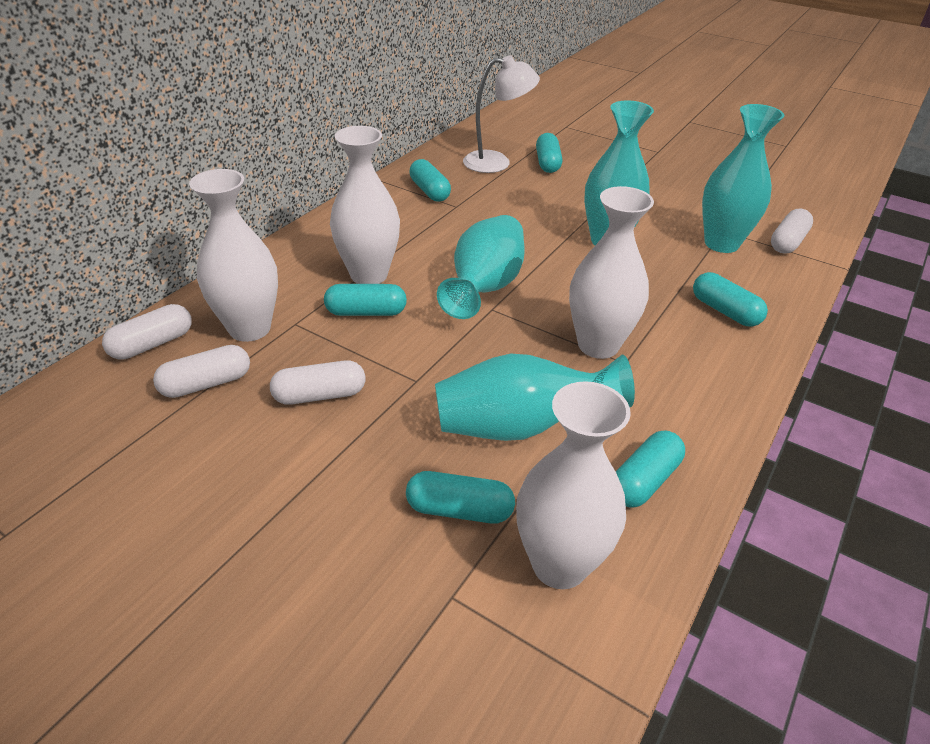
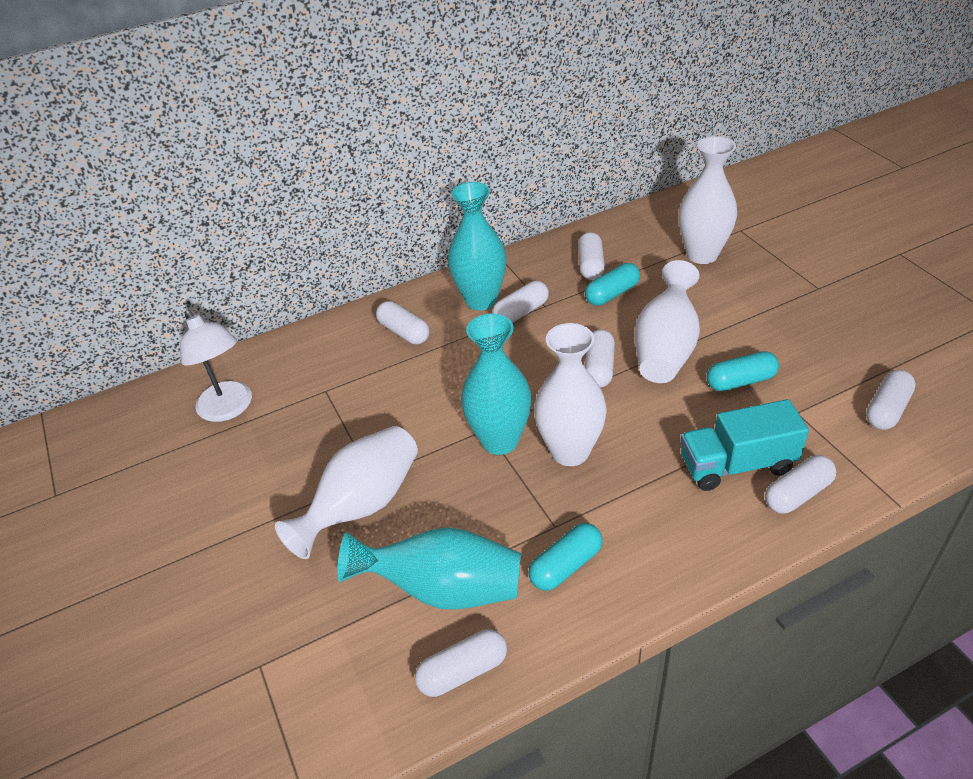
turquoise capsule: [324,284,407,316] [406,471,515,524] [409,159,451,202] [536,133,562,173] [616,430,685,508] [693,272,768,327] = 6 -> [529,523,603,591] [585,263,640,306] [707,351,779,391] = 3
turquoise truck: none = 0 -> [681,399,809,491] = 1
turquoise vase: [435,354,635,441] [437,215,525,319] [584,100,654,245] [702,104,784,253] = 4 -> [338,527,521,609] [448,182,507,310] [461,314,532,455] = 3
white capsule: [102,304,192,360] [153,345,250,398] [270,360,365,405] [771,208,813,254] = 4 -> [376,301,429,345] [415,629,507,697] [492,281,549,323] [578,232,605,280] [585,329,615,388] [765,455,836,514] [866,370,916,430] = 7

